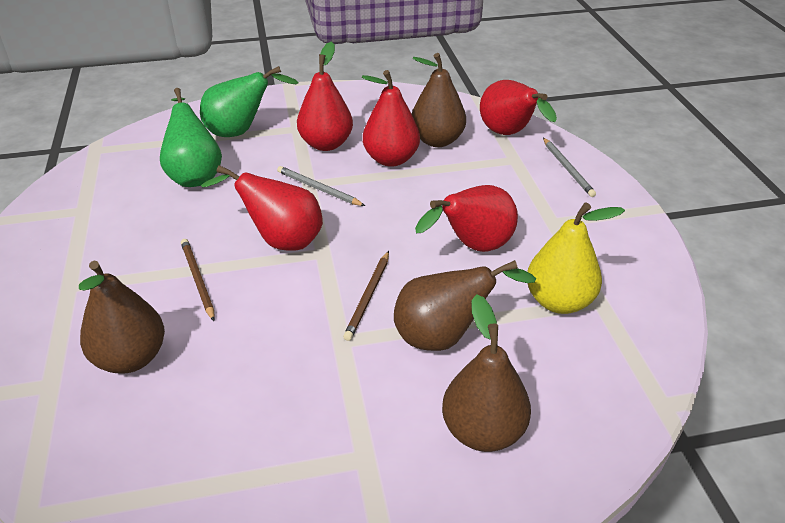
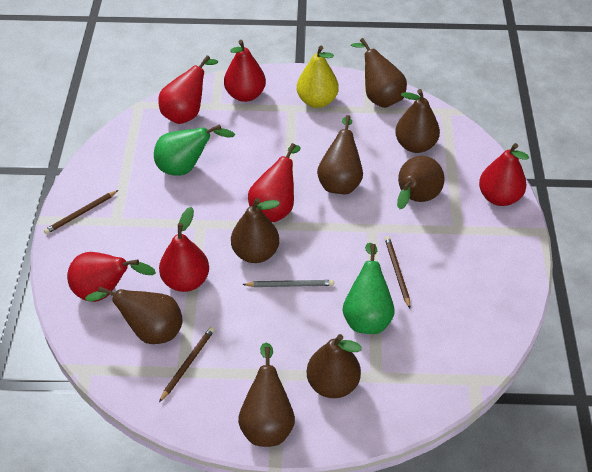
brown pear: [79,261,165,373] [394,260,536,351] [412,53,466,147] [442,294,531,452] = 4 -> [85,286,183,344] [231,198,280,263] [238,343,295,447] [307,334,362,398] [317,115,363,195] [351,38,407,108] [395,89,440,153] [397,156,444,209] = 8
brown pencil: [181,239,215,321] [343,251,389,341] = 2 -> [44,190,118,234] [159,327,215,402] [385,236,410,308] = 3
grey pencil: [277,166,365,206] [543,138,596,197] = 2 -> [242,280,334,287] = 1
red pear: [201,165,323,251] [297,41,353,151] [362,70,420,167] [415,185,518,252] [480,80,557,135] = 5 -> [67,252,156,302] [158,55,218,124] [159,207,209,292] [224,40,266,102] [248,143,301,222] [479,143,529,206] = 6

